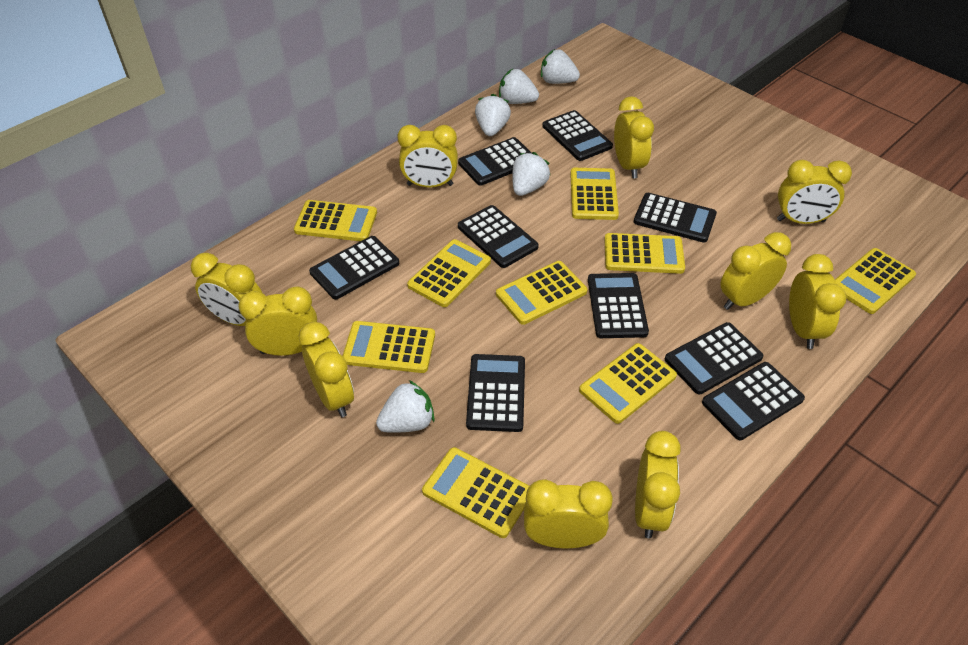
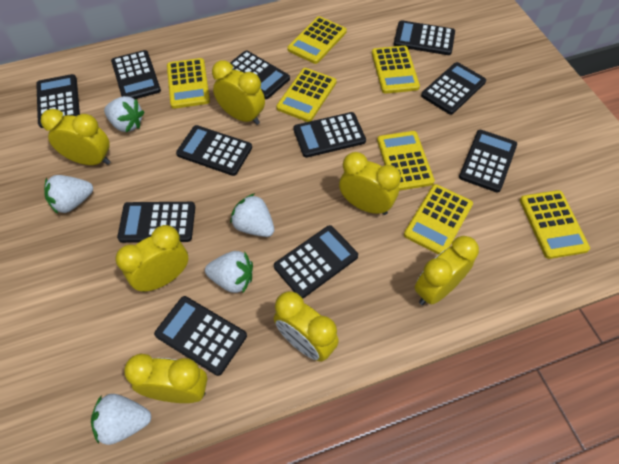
black calculator: [309,236,399,299] [458,137,532,186] [458,205,539,268] [466,354,525,432] [542,110,613,161] [588,273,649,338] [634,193,717,243] [665,322,764,394] [702,362,805,440] = 9 -> [36,74,80,128] [111,50,161,99] [117,202,195,243] [154,296,247,376] [176,125,252,176] [230,50,290,99] [274,225,358,298] [293,112,366,158] [394,20,455,55] [421,62,486,115] [459,130,517,193] = 11
yellow calculator: [294,200,377,241] [343,321,435,373] [407,239,491,307] [422,447,529,538] [496,261,588,325] [570,168,619,220] [579,343,677,424] [604,233,685,274] [835,248,916,314] = 9 -> [167,58,210,109] [276,68,336,122] [287,16,347,64] [372,46,420,94] [377,131,435,191] [404,184,473,254] [520,190,590,259] = 7
yellow clock: [191,253,262,326] [238,286,317,356] [299,322,354,417] [397,125,458,188] [524,479,613,548] [614,96,654,178] [635,431,681,539] [720,232,791,310] [777,160,852,224] [789,254,846,349] = 10 -> [41,109,111,165] [116,225,188,292] [124,353,207,403] [212,60,265,125] [274,291,339,362] [339,152,401,215] [414,236,479,305] = 7

